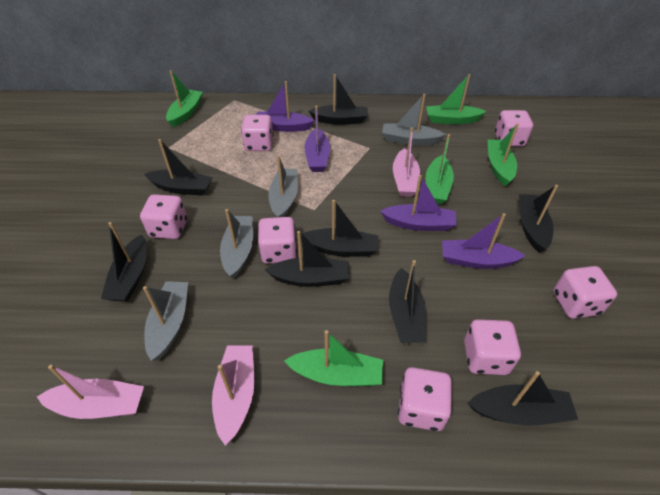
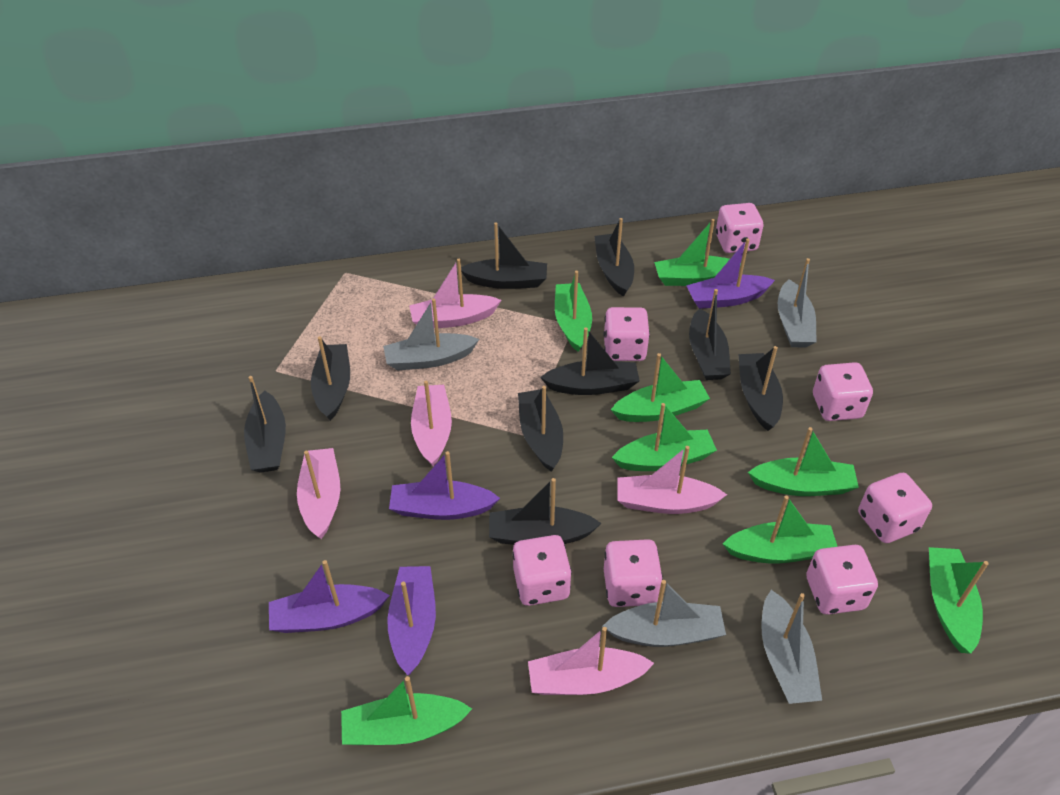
black boat: [101,222,147,302] [144,139,213,196] [265,231,349,287] [301,200,378,257] [309,74,368,125] [389,260,426,343] [468,371,578,426] [519,185,558,253] = 8 -> [244,376,286,473] [311,336,350,421] [461,222,547,289] [489,478,601,545] [518,386,563,471] [540,327,640,395] [594,218,634,297] [689,289,731,380] [738,346,783,431] = 9
green boat: [166,70,203,127] [284,330,383,386] [426,74,487,124] [426,134,454,204] [488,123,519,186] = 5 -> [341,676,472,745] [555,271,592,352] [611,353,710,422] [612,403,717,471] [654,219,741,286] [723,496,838,564] [748,427,859,496] [929,547,989,654] = 8
pink boat: [37,365,144,419] [212,346,254,446] [393,127,420,197] = 3 -> [297,448,340,539] [409,259,501,328] [411,381,452,466] [528,627,654,695] [617,446,727,514] = 5

